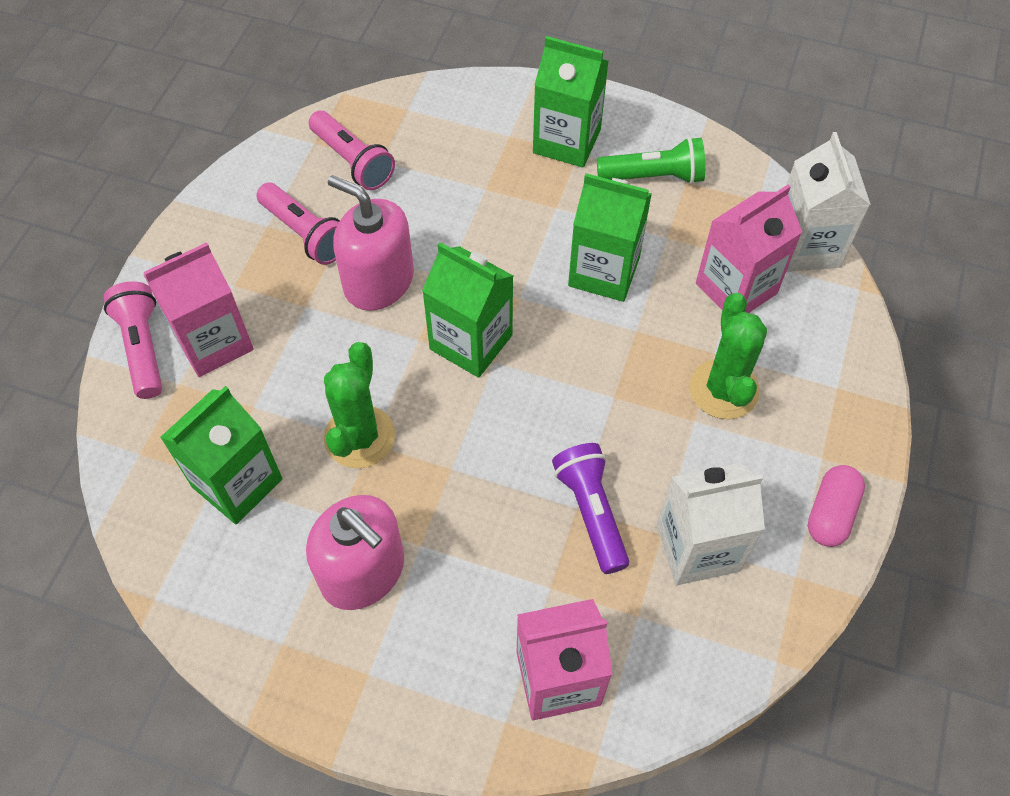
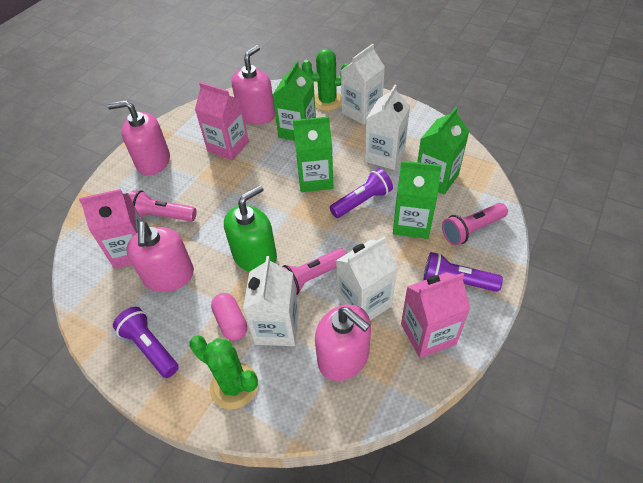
green flashlight: [597,137,705,184] = 1 -> none = 0
green soap dispenser: none = 0 -> [224,185,277,272] = 1
pink soap dispenser: [306,495,404,610] [328,175,414,311] = 2 -> [107,100,170,175] [126,221,194,292] [231,45,275,124] [315,305,371,381] = 4
purple flashlight: [552,443,629,574] = 1 -> [113,307,179,378] [330,168,393,218] [424,252,503,292] = 3
white carton: [657,463,765,585] [786,132,871,272] = 2 -> [243,256,299,346] [336,236,397,320] [341,44,385,125] [365,85,410,170] = 4

